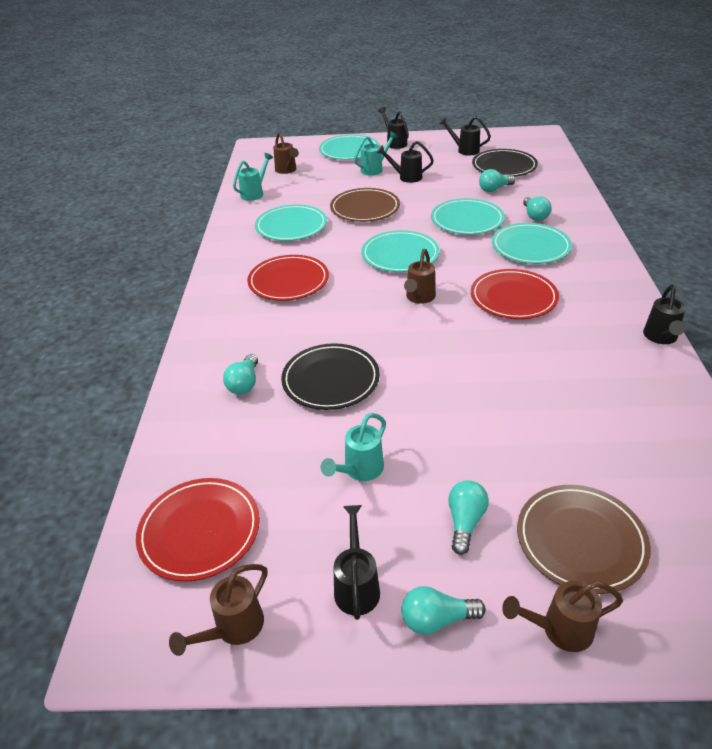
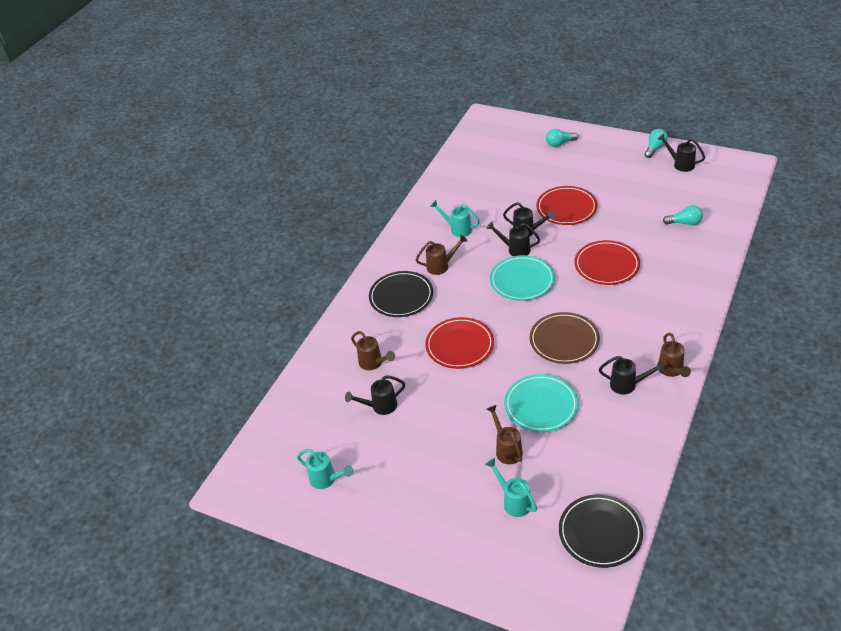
brown plate: [330,188,400,222] [517,485,651,594] = 2 -> [530,312,600,364] = 1
turquoise light bulb: [223,354,258,394] [401,586,486,635] [448,480,489,555] [479,169,516,192] [523,196,551,221] = 5 -> [546,129,578,147] [645,129,668,158] [663,205,703,226] = 3
turquoise plate: [255,204,327,241] [319,134,379,160] [361,230,440,272] [431,198,505,235] [492,223,572,264] = 5 -> [490,255,555,301] [504,374,578,432] = 2

